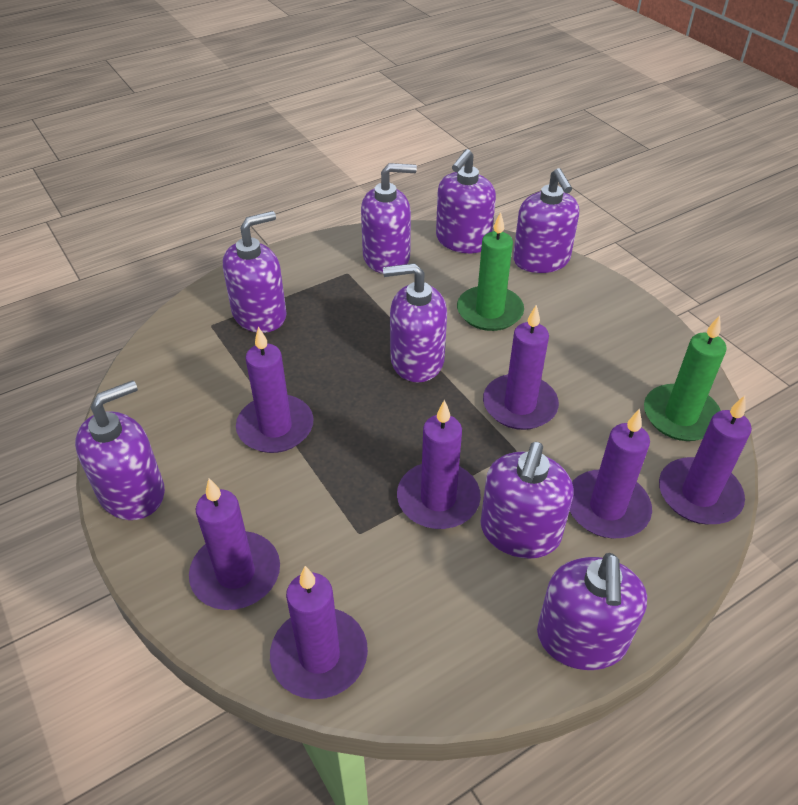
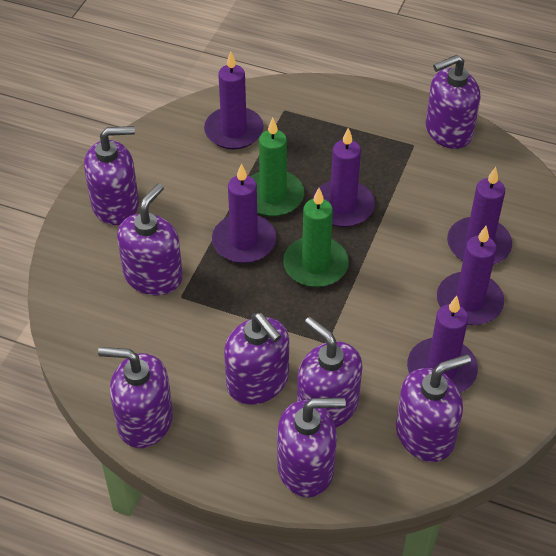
purple candle: [189,478,280,610] [236,326,314,453] [270,566,368,699] [397,400,481,529] [483,304,559,430] [570,409,652,538] [659,396,752,524] = 7 -> [204,51,264,150] [212,163,276,263] [312,128,375,227] [407,296,478,393] [437,226,504,325] [447,167,512,265] = 6

